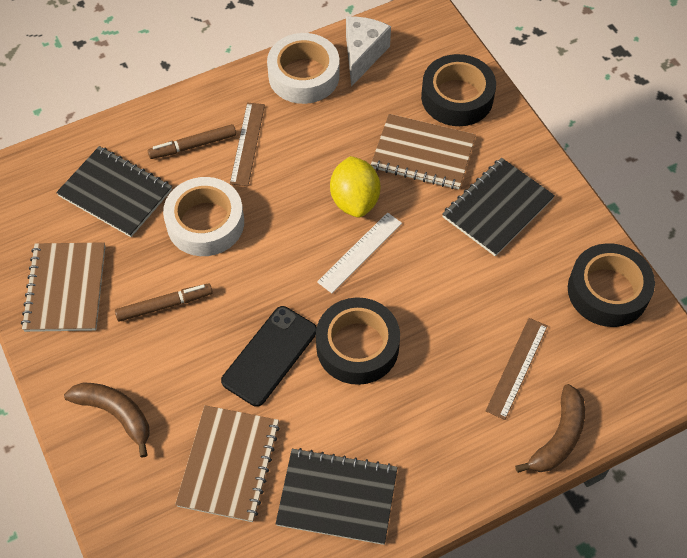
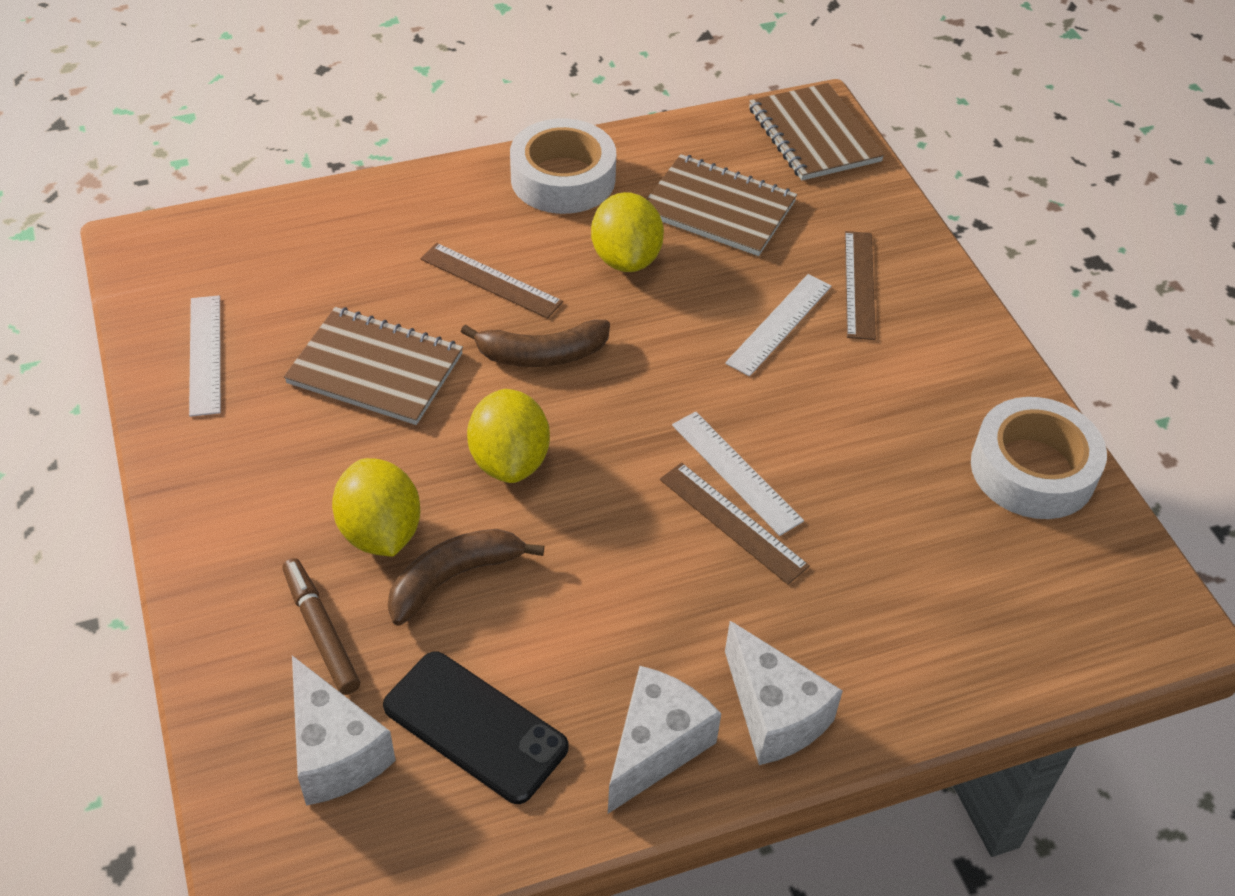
black notebook: [56,146,172,237] [276,448,398,545] [442,158,555,256] = 3 -> none = 0
black tape: [316,297,400,385] [421,54,496,126] [568,243,655,327] = 3 -> none = 0
brown marker: [115,284,213,322] [148,124,236,159] = 2 -> [282,558,360,695] = 1
brown ruler: [230,103,265,186] [486,318,547,420] = 2 -> [420,243,563,319] [660,462,810,585] [845,231,876,340] = 3
white cheese: [346,17,391,87] = 1 -> [292,655,396,806] [608,666,721,814] [725,621,843,765] = 3
white ruler: [317,212,402,293] = 1 -> [189,295,221,417] [672,411,804,536] [725,274,831,376] = 3
yellow lemon: [330,156,380,218] = 1 -> [332,458,420,557] [467,389,550,483] [591,192,664,272] = 3

